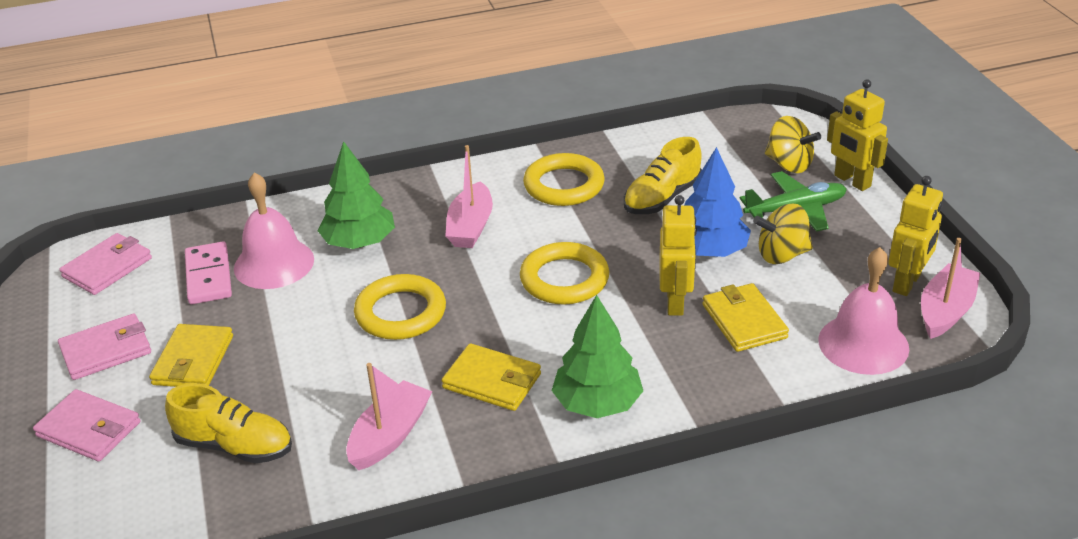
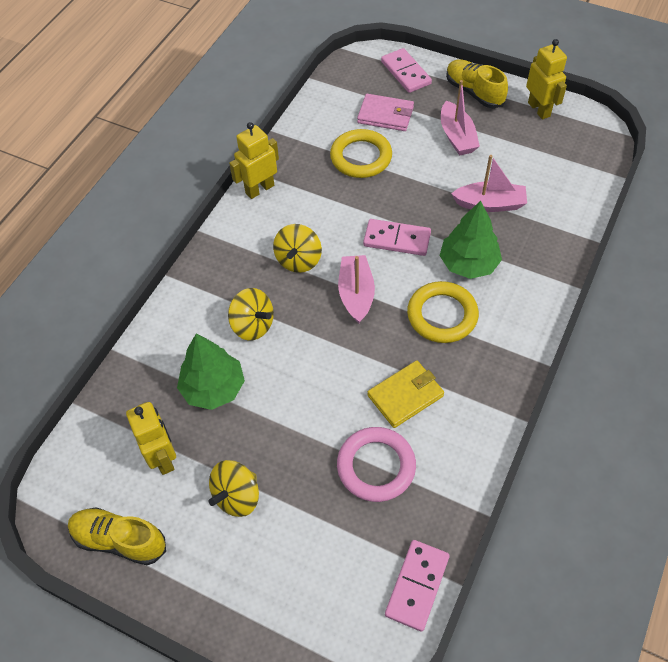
blue tree: [684,147,751,257] = 1 -> none = 0
green plane: [740,171,847,232] = 1 -> none = 0
pink bell: [234,172,314,289] [818,247,909,375] = 2 -> none = 0
pink domino: [185,241,232,304] = 1 -> [363,219,431,256] [381,48,432,93] [385,540,450,632] = 3
pink ring: none = 0 -> [337,427,416,502] = 1
pink wallet: [33,389,140,462] [58,313,151,380] [59,233,152,295] = 3 -> [357,94,414,131] = 1
yellow ring: [354,274,446,340] [520,242,609,305] [523,153,605,206] = 3 -> [330,129,392,178] [407,281,479,343] = 2
yellow spinning top: [753,204,813,264] [765,116,821,173] = 2 -> [209,460,259,517] [228,288,274,340] [273,224,322,273] = 3
yellow wallet: [149,324,233,387] [442,343,541,411] [703,283,789,352] = 3 -> [367,360,444,428] = 1

